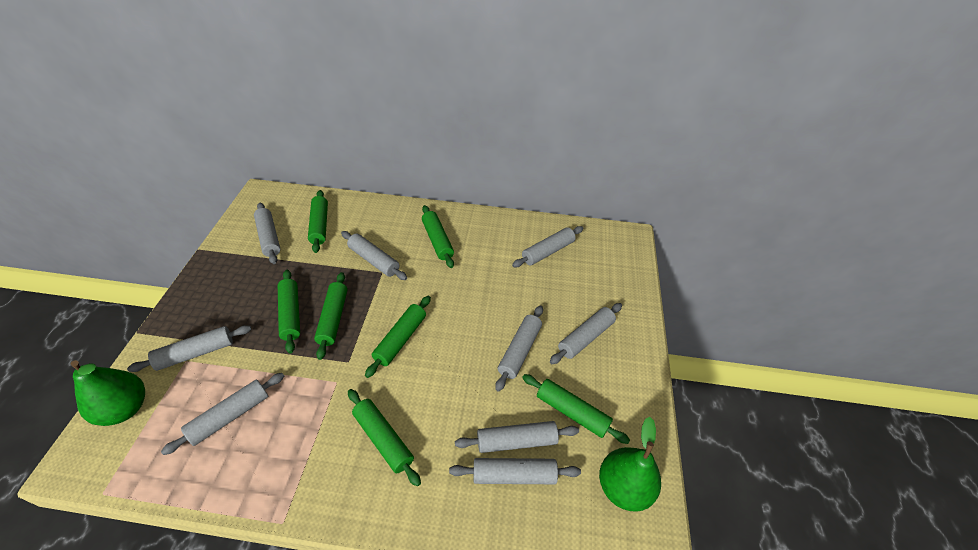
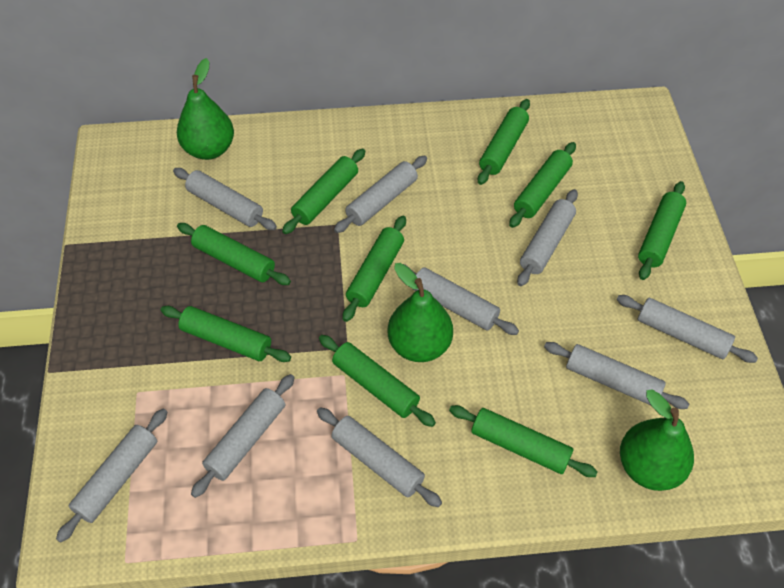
green pear: [71,360,145,426] [599,417,661,512] = 2 -> [177,58,234,160] [388,263,453,362] [620,390,694,491] = 3
green rolling pin: [278,270,300,353] [308,190,328,253] [314,272,347,360] [348,389,421,486] [365,296,431,378] [422,205,454,268] [522,374,630,444] = 7 -> [160,306,291,362] [177,223,291,285] [282,149,365,234] [319,335,436,427] [343,216,406,322] [449,405,598,477] [478,99,530,185] [509,142,576,228] [638,181,686,280] = 9

